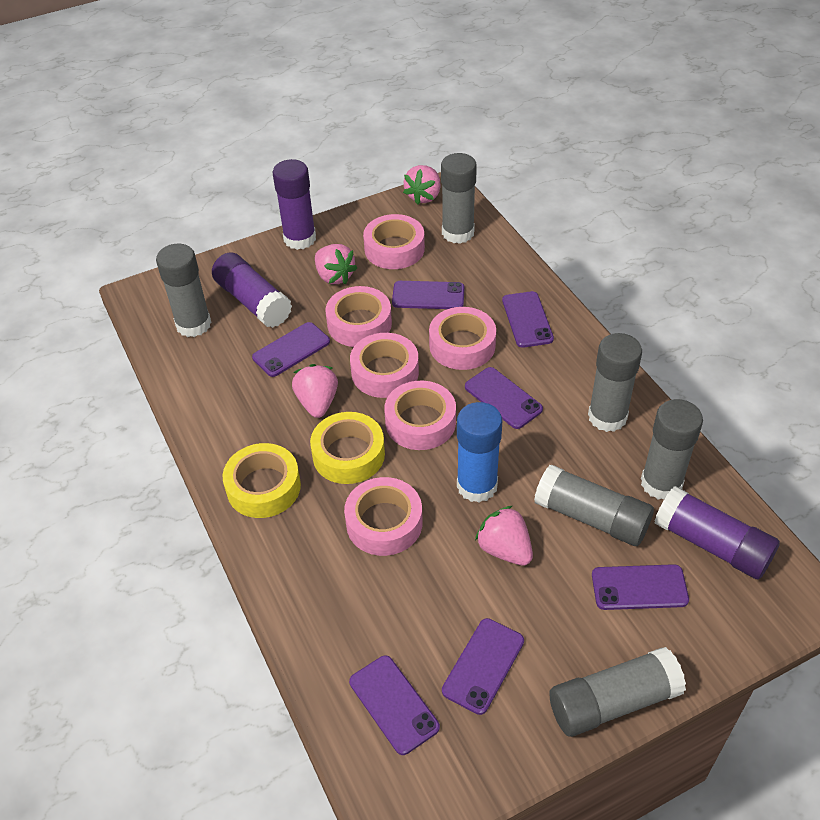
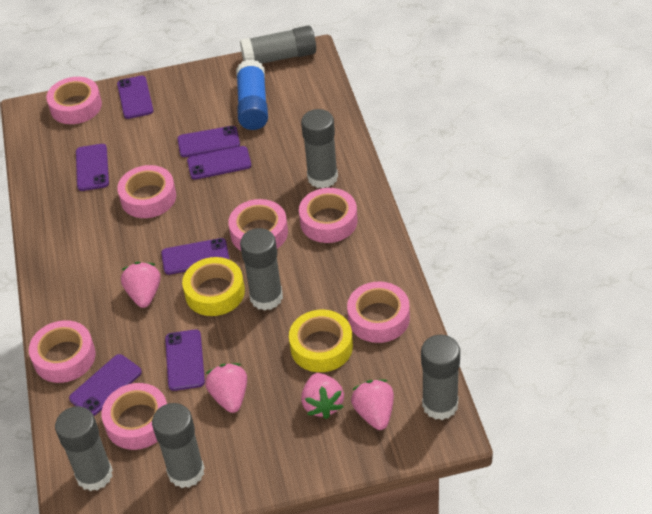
pink tape: [326,286,392,347] [344,477,423,556] [350,333,419,398] [363,214,425,269] [384,381,456,450] [429,307,496,370] = 6 -> [29,320,95,383] [46,77,102,124] [102,383,167,450] [117,165,176,218] [228,199,288,251] [299,188,358,243] [347,282,410,343] = 7
purple glue stick: [212,253,292,328] [273,159,316,250] [654,486,780,580] = 3 -> none = 0

